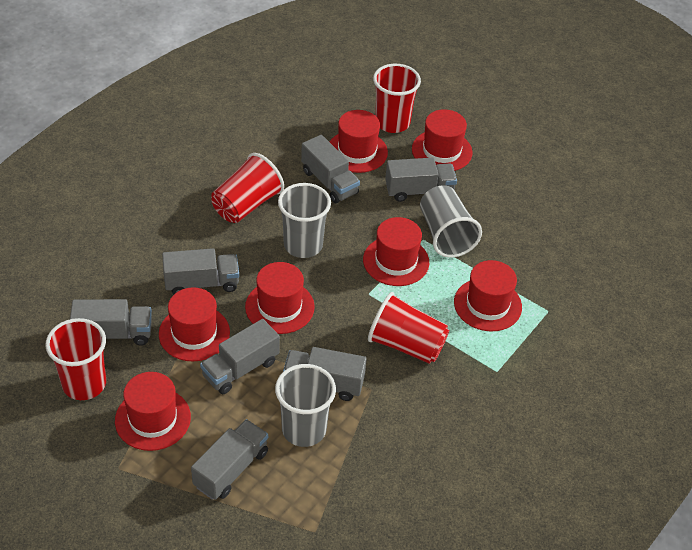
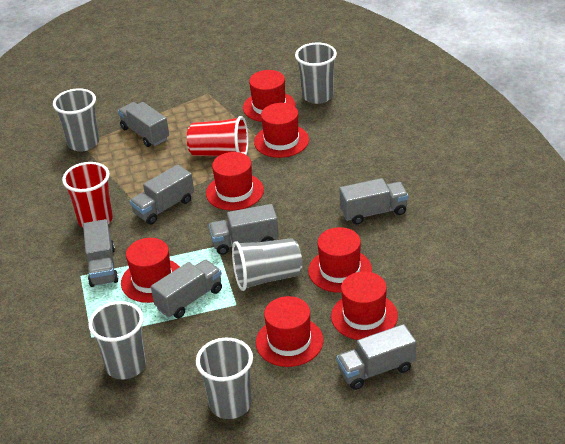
grey cup: [275,364,336,447] [278,183,331,258] [420,185,482,258] = 3 -> [53,88,99,151] [88,301,146,380] [196,338,253,419] [232,238,302,291] [295,42,337,104] = 5
red cup: [45,318,106,400] [211,153,284,223] [368,292,449,364] [373,64,421,133] = 4 -> [62,162,113,228] [187,116,248,156] = 2

